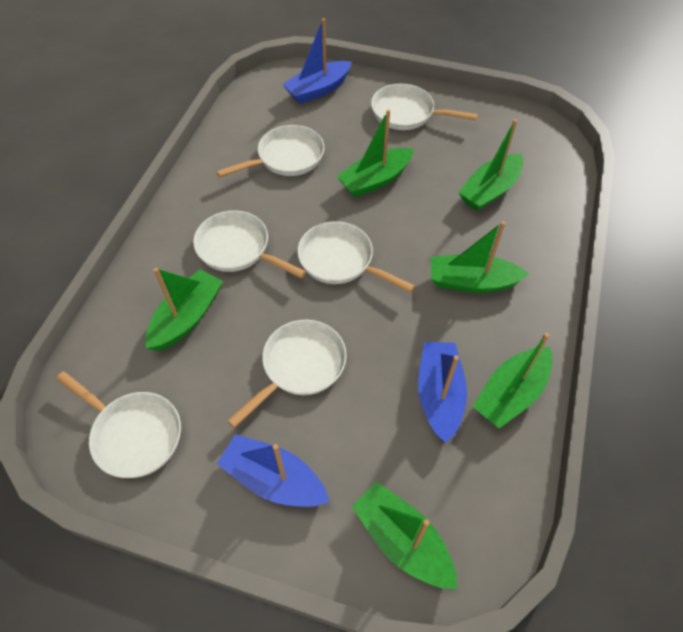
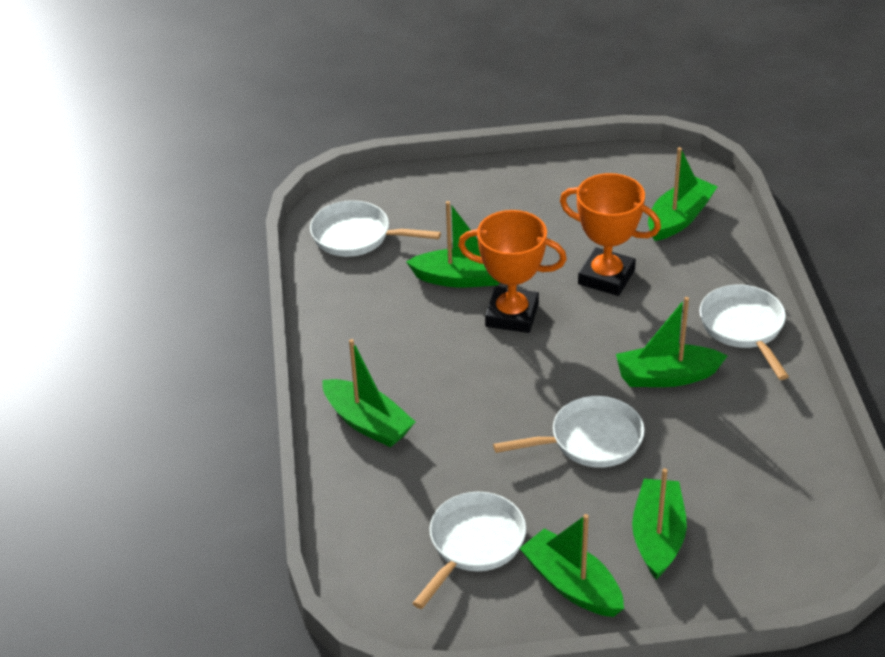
blue boat: [217,434,330,507] [282,18,352,104] [418,342,467,443] = 3 -> none = 0
orange trophy: none = 0 -> [458,210,567,333] [560,173,661,296] = 2
white pan: [56,371,181,478] [193,210,306,278] [216,125,325,177] [227,320,347,428] [297,221,415,293] [371,84,478,130] = 6 -> [310,200,441,257] [412,492,526,609] [493,396,645,468] [700,284,789,380] = 4

